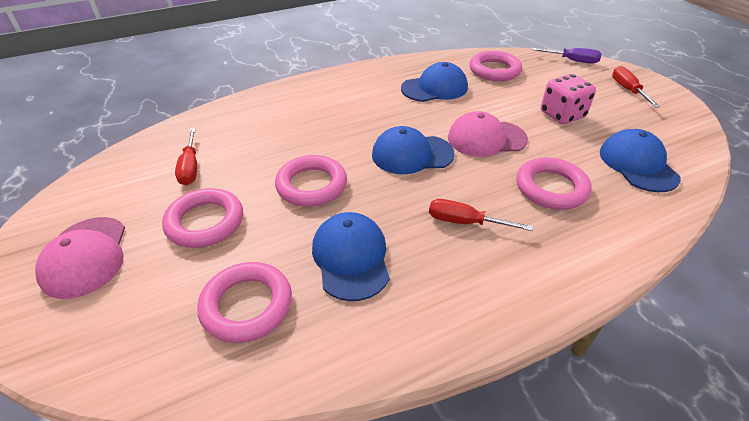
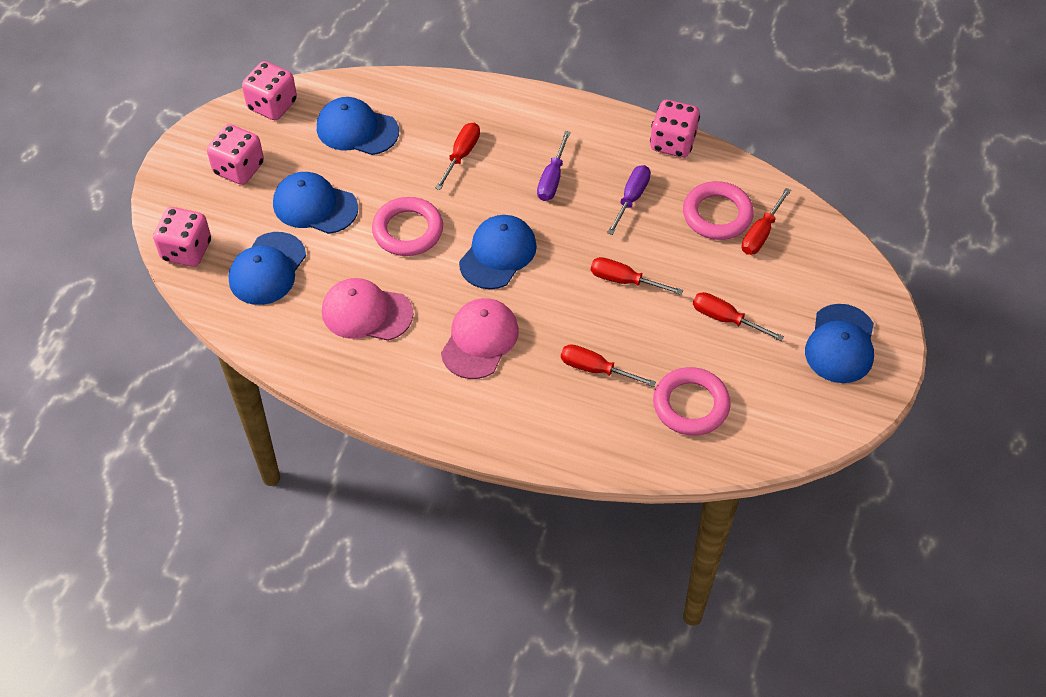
blue cap: [312,212,390,301] [372,126,455,174] [401,62,468,102] [600,129,681,192] = 4 -> [229,232,306,305] [273,172,358,234] [317,97,399,155] [459,215,537,289] [805,304,874,383] = 5
pink dice: [541,74,596,124] = 1 -> [153,207,211,267] [207,124,264,185] [242,61,297,120] [650,100,700,158] = 4
pink ring: [162,188,243,248] [197,262,292,343] [275,155,347,207] [469,51,522,81] [516,157,592,210] = 5 -> [372,197,443,256] [653,367,731,436] [683,181,754,240] = 3
purple screwdriver: [532,48,602,64] = 1 -> [537,131,571,201] [607,165,651,235] = 2
red screwdriver: [175,128,197,185] [429,199,533,231] [612,66,660,108] = 3 -> [435,123,480,190] [561,344,656,387] [591,257,683,295] [693,292,784,341] [742,188,791,255] = 5

